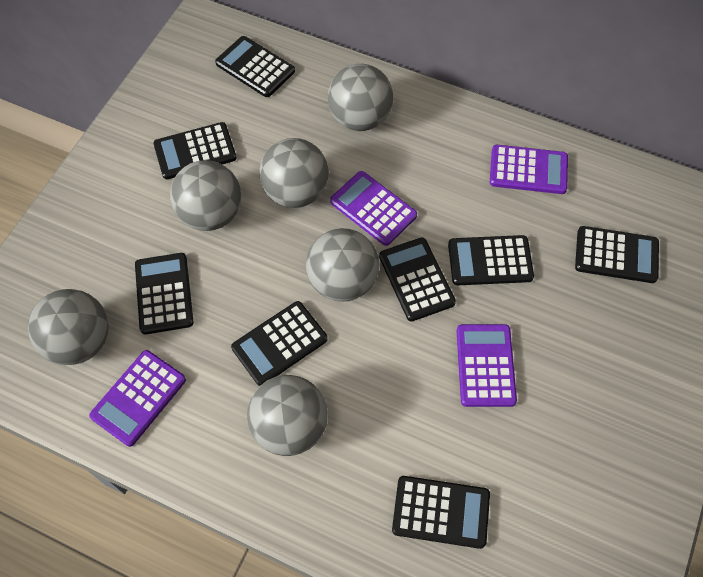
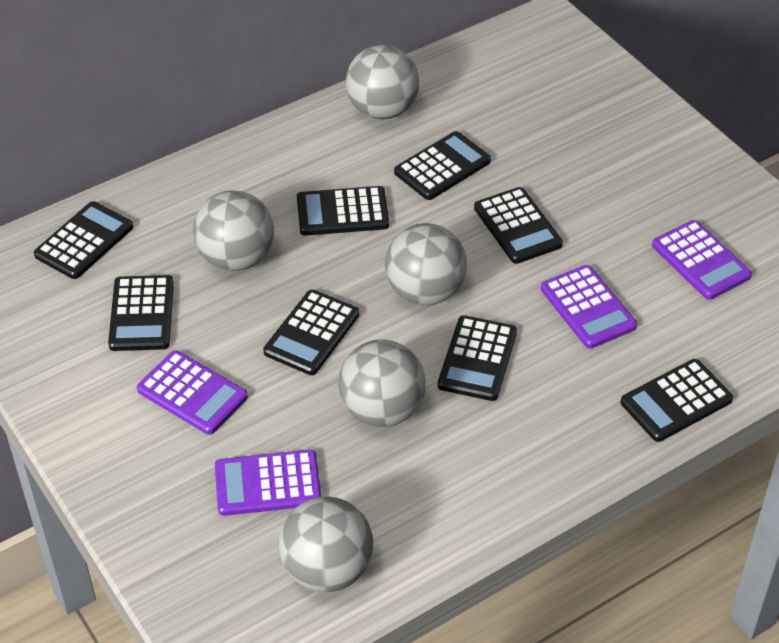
grey ball: [28,289,109,365] [170,160,241,231] [247,375,327,456] [259,138,329,208] [306,228,379,302] [328,64,393,131] = 6 -> [193,190,274,271] [279,497,373,592] [338,340,426,427] [346,45,419,119] [385,223,467,305] = 5

